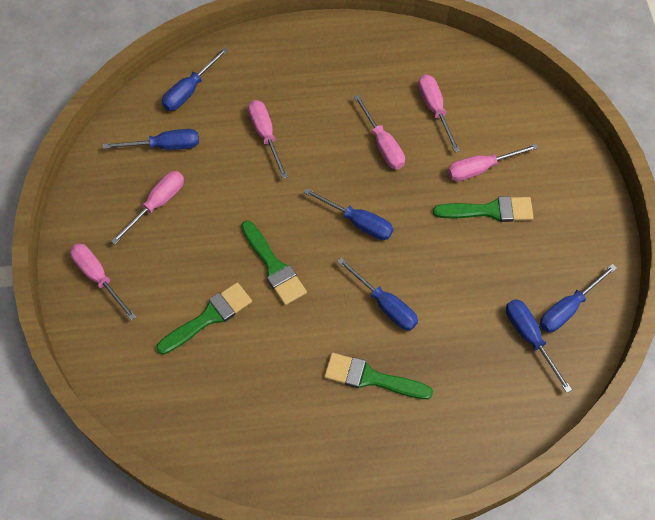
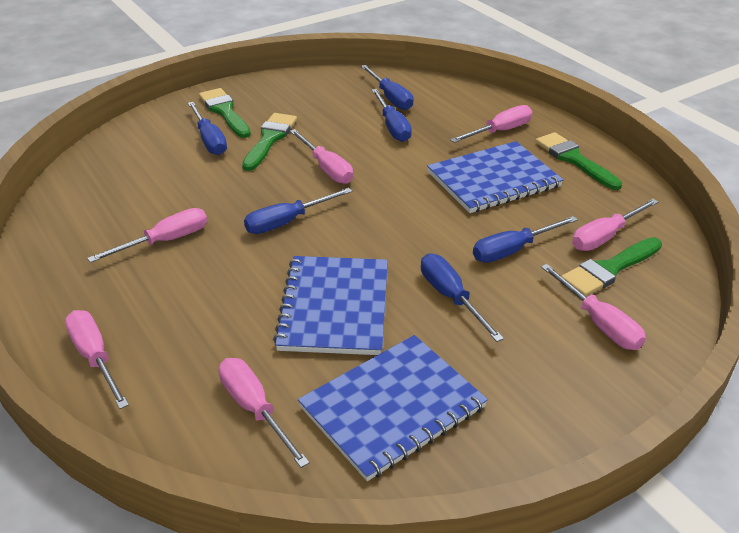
blue notebook: none = 0 -> [273,256,388,355] [298,335,488,481] [427,141,564,213] = 3
pink screwdriver: [70,244,136,321] [111,171,184,245] [248,100,288,179] [354,94,405,169] [418,75,460,152] [448,144,539,181] = 6 -> [65,310,129,409] [87,208,207,263] [219,358,310,468] [290,129,353,184] [450,105,532,143] [541,264,646,350] [572,199,659,251] = 7

